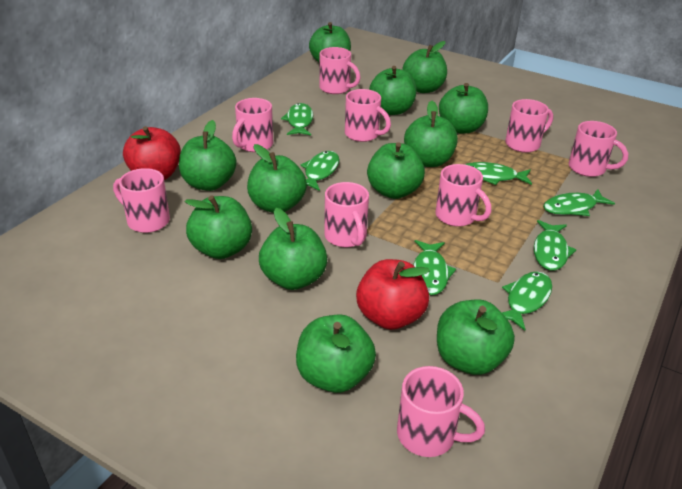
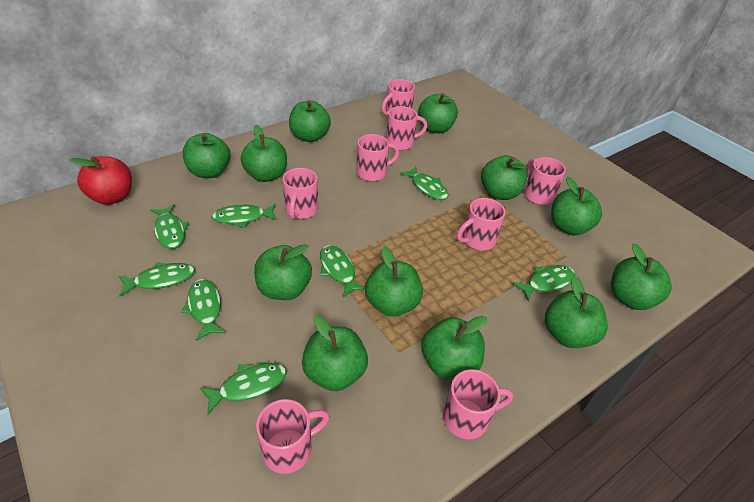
green fish: [281,103,314,135] [300,151,339,191] [413,240,456,295] [465,162,532,185] [502,271,552,331] [534,220,576,270] [543,189,615,216] = 7 -> [119,262,195,296] [150,204,189,249] [181,279,226,341] [200,363,287,415] [211,204,277,228] [320,245,365,298] [400,166,448,200] [512,265,575,301] = 8
pink mug: [113,168,170,233] [232,98,273,152] [319,47,360,94] [324,182,369,247] [345,89,391,142] [397,366,485,457] [436,164,491,227] [505,99,553,153] [569,121,628,177] = 9 -> [256,399,330,474] [283,168,318,219] [356,134,399,181] [381,79,415,116] [386,106,427,150] [443,369,513,439] [457,198,505,250] [524,157,566,205] = 8
red apple: [123,126,181,180] [356,259,430,330] = 2 -> [70,156,132,205] = 1

